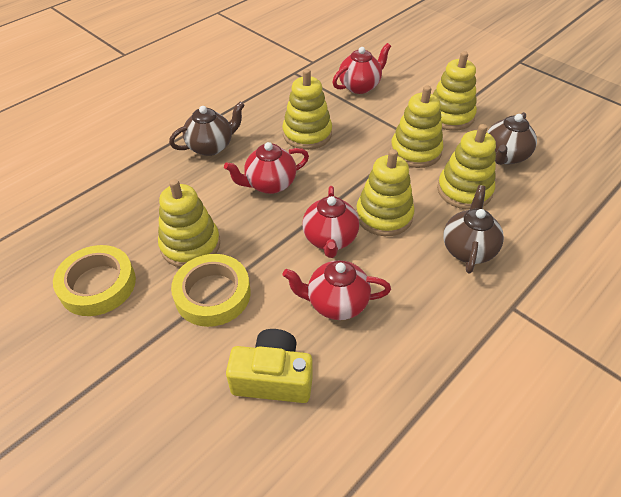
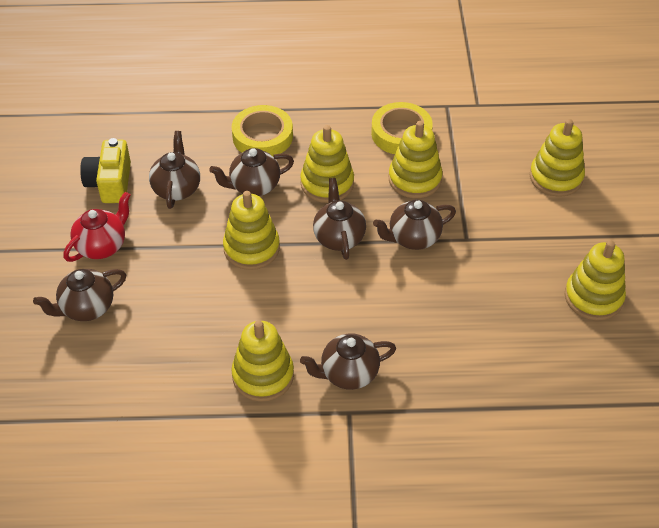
brown teapot: [169,101,245,156] [443,185,504,274] [487,112,537,165] = 3 -> [33,269,126,321] [149,131,200,209] [209,148,294,196] [300,333,396,390] [313,178,366,260] [373,200,456,250] = 6
red teapot: [224,142,309,194] [283,260,391,320] [302,186,359,258] [332,43,391,94] = 4 -> [63,192,130,262] = 1

